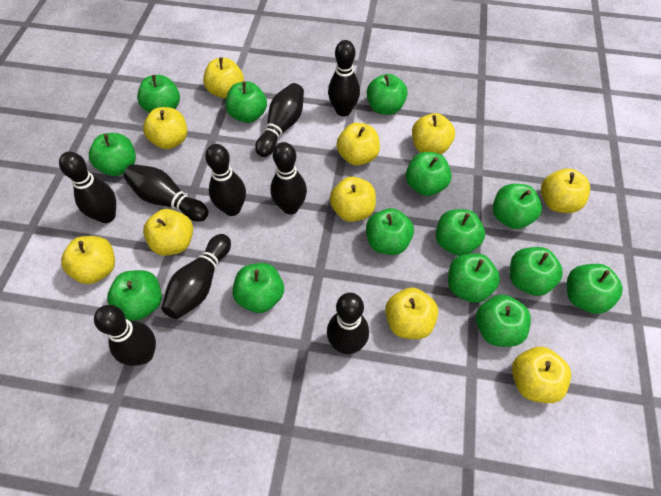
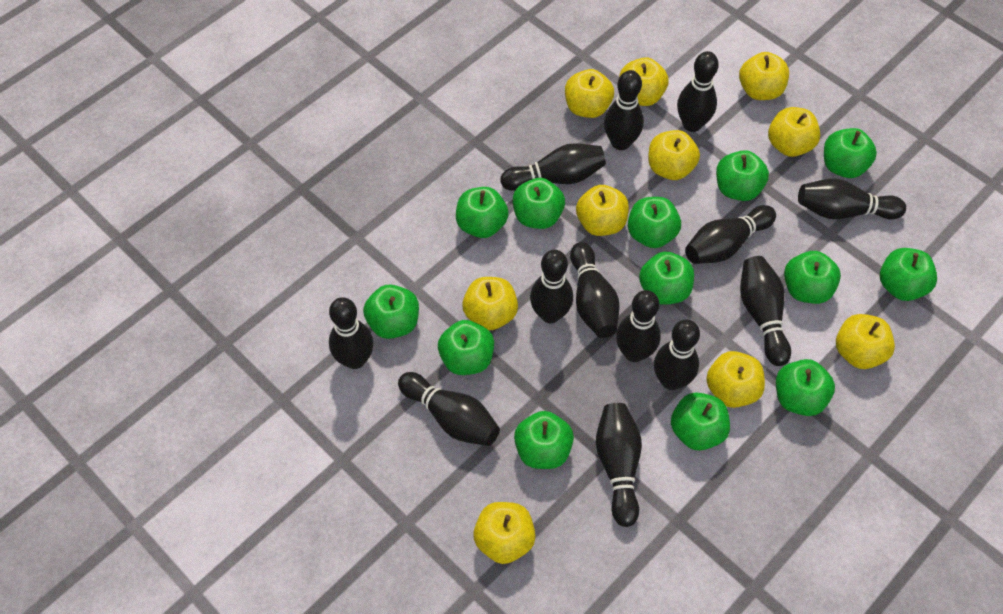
black bowling pin: [59,152,116,223] [94,305,156,366] [123,164,209,222] [161,234,231,319] [205,144,246,216] [255,83,304,157] [270,142,307,214] [327,293,369,354] [328,40,360,117] = 9 -> [329,297,374,369] [398,372,500,446] [501,143,606,191] [530,250,573,323] [570,242,620,338] [596,403,642,527] [604,70,644,150] [616,290,661,362] [654,319,700,390] [677,51,719,132] [685,205,776,264] [740,256,791,366] [798,179,906,220] = 13
green apple: [89,133,136,176] [107,270,162,321] [137,75,180,113] [226,81,267,123] [233,263,284,313] [366,208,414,255] [367,74,408,115] [406,152,452,196] [436,209,485,256] [448,253,500,303] [476,294,531,347] [493,184,542,229] [510,247,563,296] [567,264,623,314] = 14 -> [363,284,419,339] [438,320,494,375] [456,187,509,238] [513,178,565,229] [514,411,574,469] [628,197,681,248] [639,252,694,305] [671,392,730,451] [716,150,769,201] [776,359,835,416] [784,251,841,304] [824,128,877,178] [880,248,937,301] = 13

